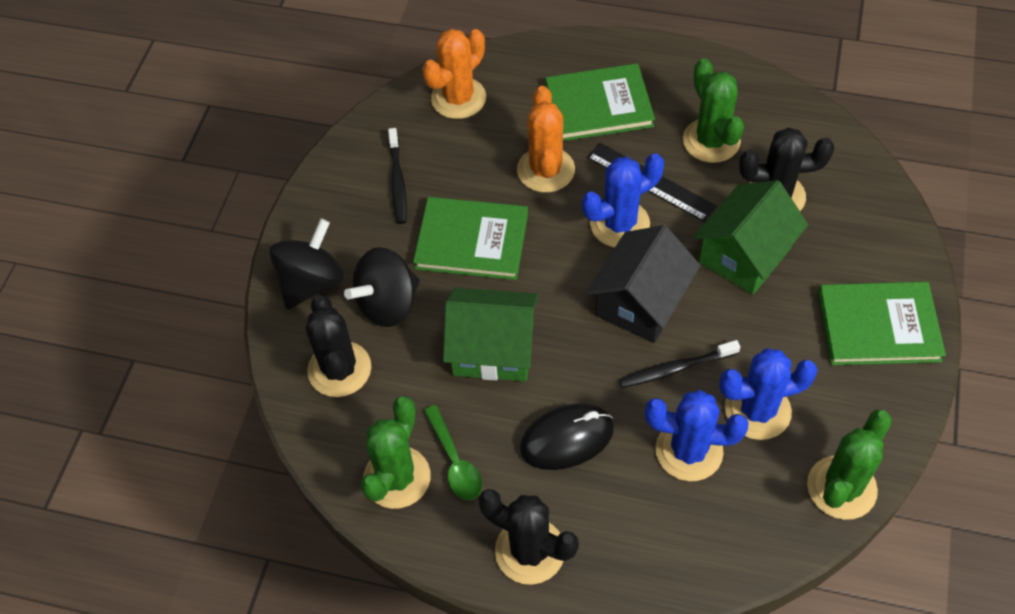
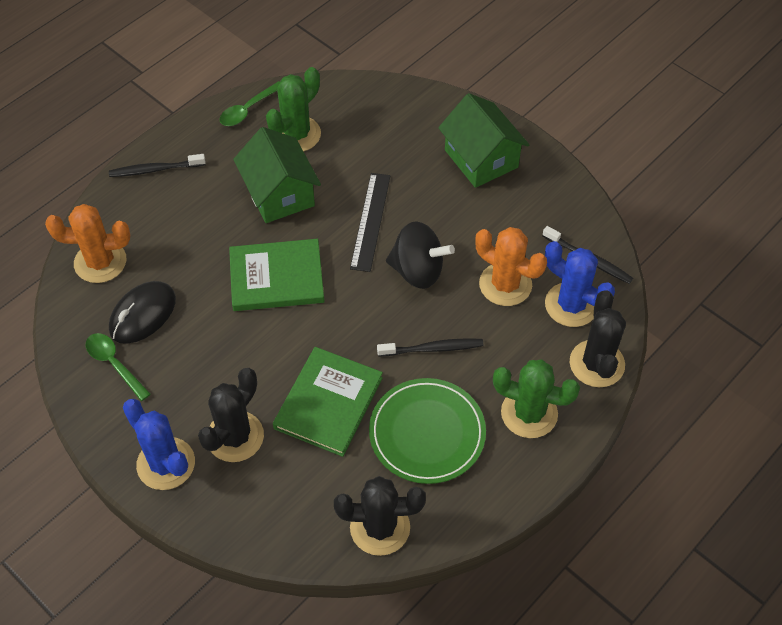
black house: [587,225,701,343] = 1 -> none = 0
black spinning top: [269,218,344,309] [344,247,420,327] = 2 -> [386,221,455,289] = 1
black toothbrush: [388,128,407,224] [619,340,740,388] = 2 -> [109,154,206,177] [377,338,484,357] [543,226,633,284] = 3
blue cactus: [582,153,664,247] [645,390,748,481] [719,348,818,440] = 3 -> [123,399,195,490] [545,241,615,327] = 2
green book: [413,197,528,280] [545,63,655,141] [818,282,946,365] = 3 -> [229,239,325,311] [273,347,383,457] = 2
green cactus: [360,396,431,509] [683,58,744,163] [807,410,892,520] = 3 -> [266,67,321,152] [493,359,580,438] = 2
green plate: none = 0 -> [369,378,486,484] = 1
green spoon: [424,405,482,500] = 1 -> [86,333,151,401] [220,81,280,126] = 2

